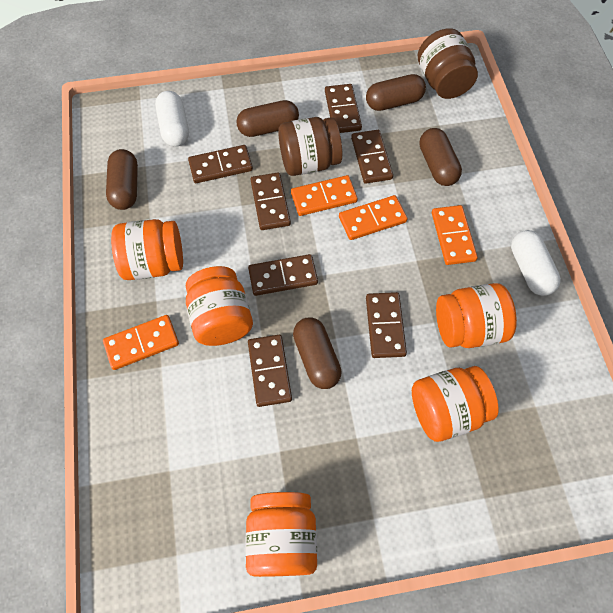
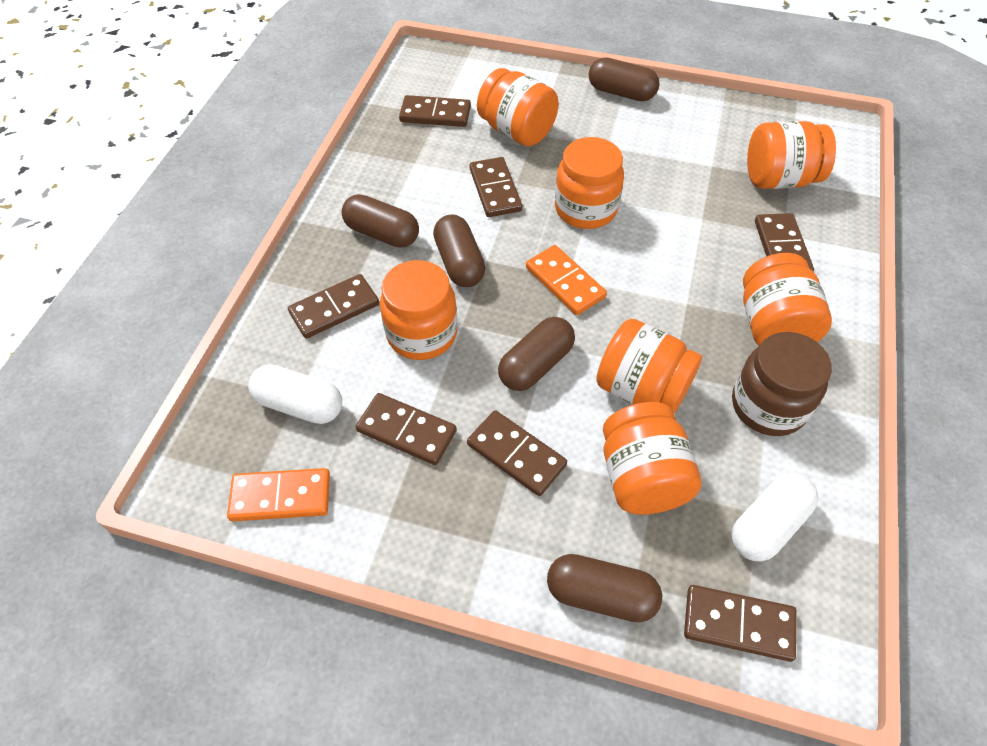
brown jar: [278,117,342,176] [418,28,478,99] = 2 -> [732,332,832,436] = 1
orange domino: [103,315,179,370] [291,175,358,216] [339,195,408,240] [432,205,478,265] = 4 -> [227,468,330,521] [526,245,607,315] = 2
orange jar: [111,219,183,280] [186,266,253,346] [245,492,317,577] [412,366,499,442] [436,283,517,348] = 5 -> [380,260,458,360] [477,68,559,146] [555,137,624,229] [596,319,702,414] [603,402,701,515] [743,253,832,346] [747,121,836,189] = 7

